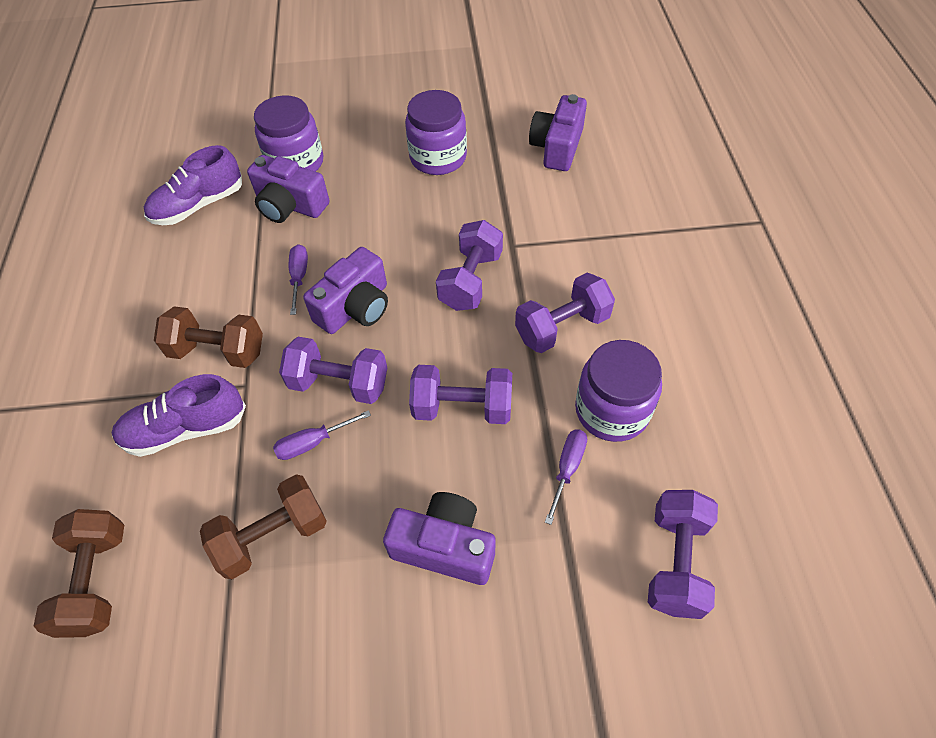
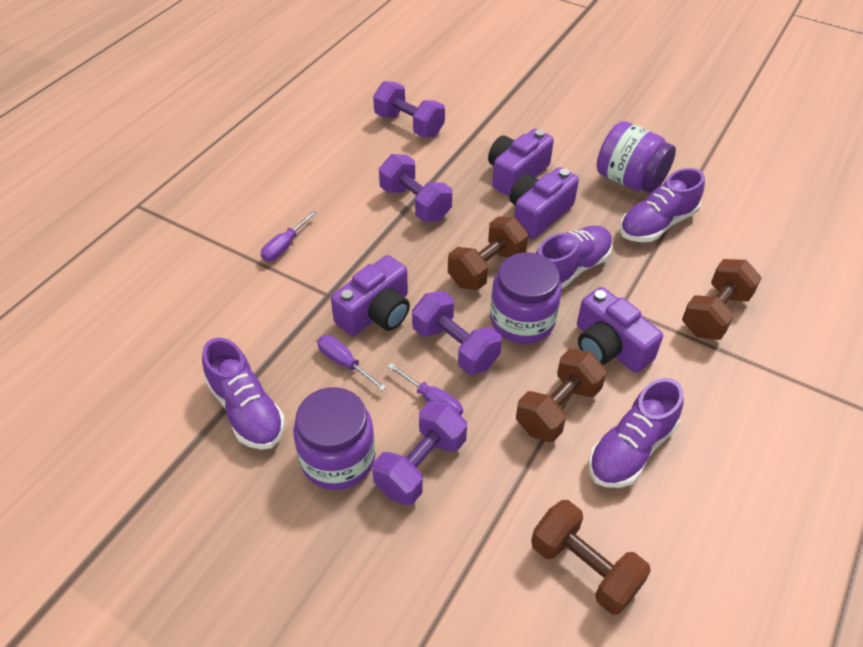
brown dumbbell: [34,509,124,638] [154,306,263,368] [200,474,327,579] = 3 -> [448,217,528,290] [516,349,607,442] [531,500,651,614] [682,259,762,340] = 4
purple dumbbell: [279,337,387,404] [409,365,512,424] [436,220,503,311] [515,273,615,353] [648,490,718,619] = 5 -> [372,401,467,505] [373,81,445,137] [379,154,452,222] [412,291,502,375] = 4
purple shoe: [112,374,246,457] [144,145,242,225] = 2 -> [202,338,285,450] [536,225,613,289] [588,378,684,488] [620,168,705,242] = 4

